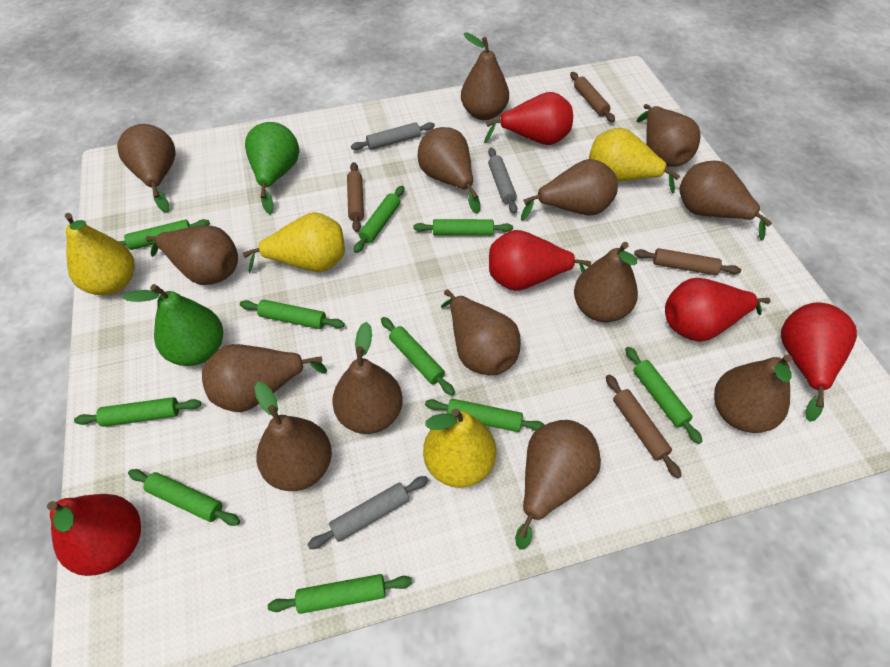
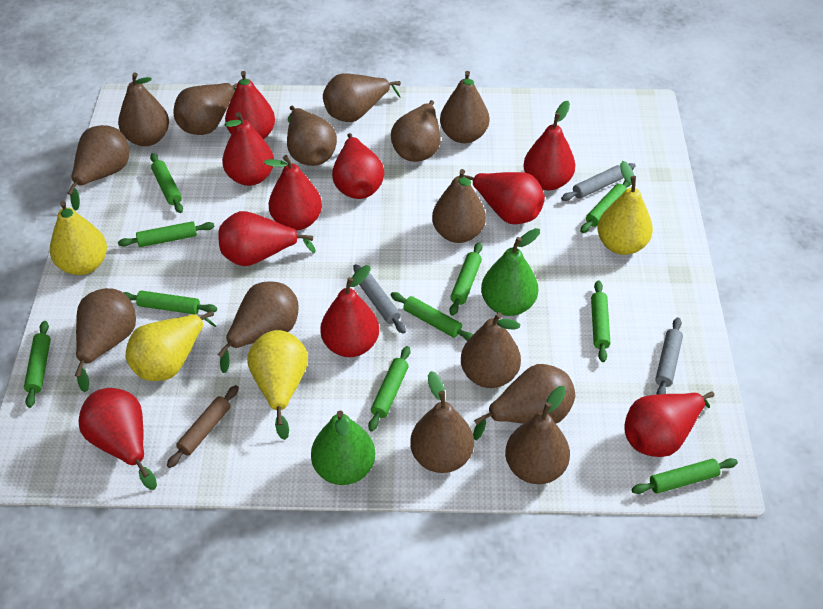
brown rolling pin: [347,162,364,232] [570,72,615,122] [606,374,682,479] [634,248,741,275] = 4 -> [167,385,239,468] = 1
red pear: [47,494,141,576] [484,92,573,145] [489,230,591,291] [665,278,771,342] [781,302,857,422] = 5 -> [79,388,157,490] [218,211,316,266] [222,112,274,186] [225,71,275,139] [264,155,322,230] [320,265,379,357] [332,133,384,199] [463,172,545,224] [523,101,575,190] [625,391,714,457] = 10

